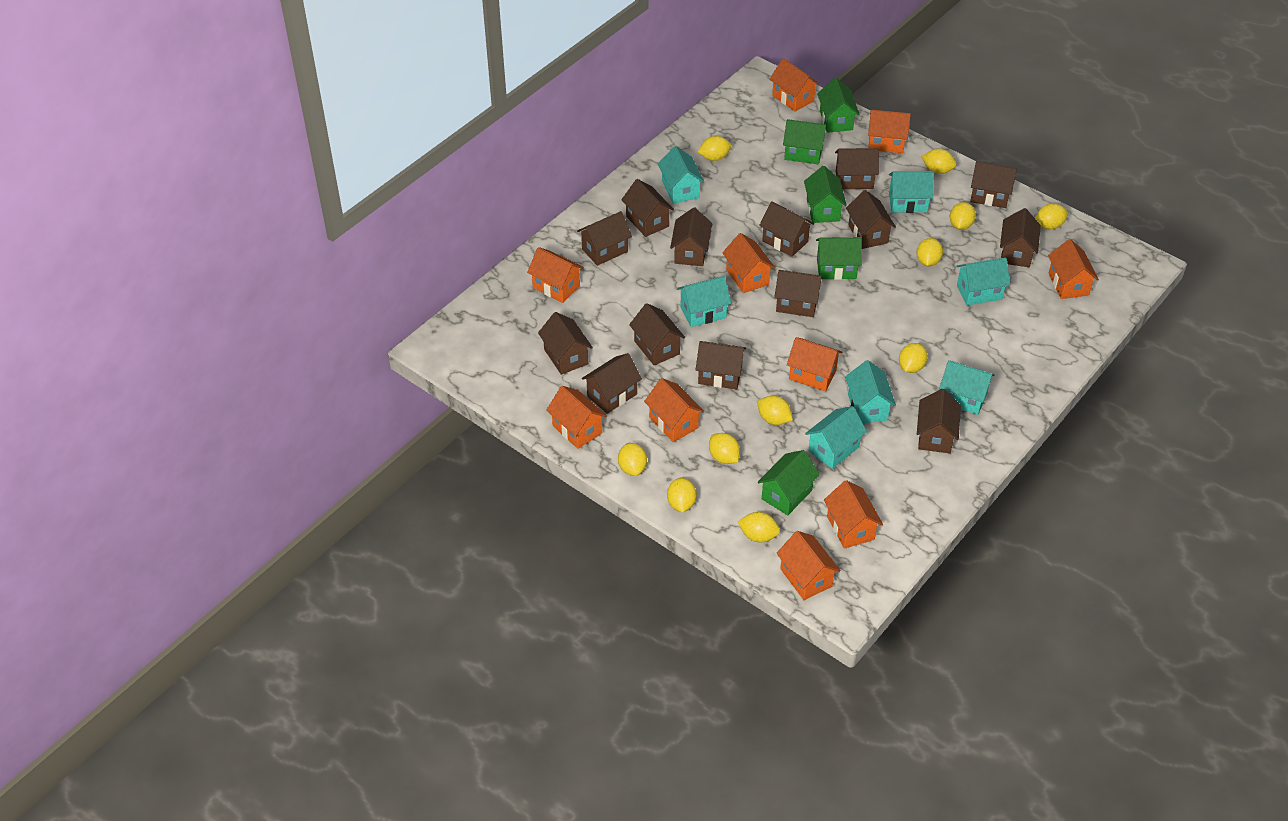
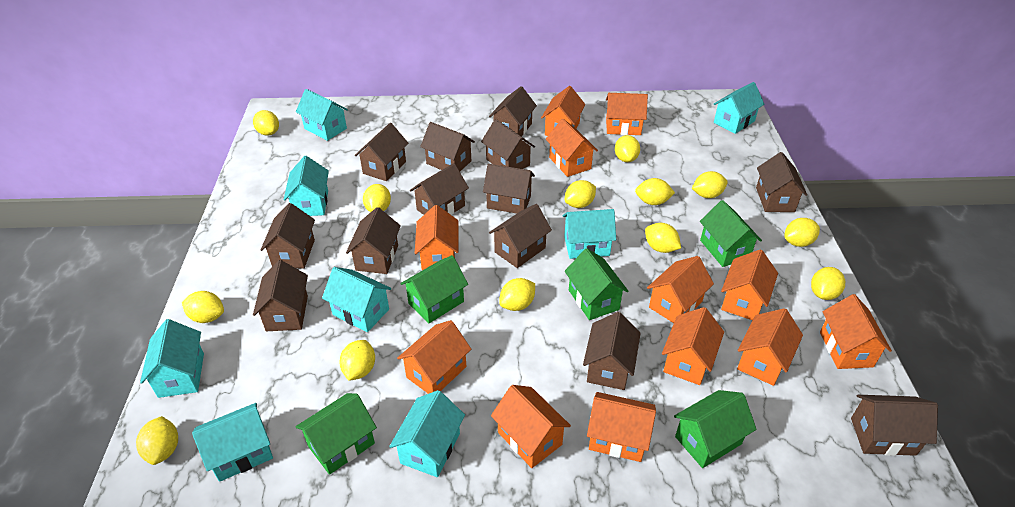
brown house: [538,312,593,375] [577,211,632,266] [582,353,642,414] [621,179,674,237] [629,303,685,365] [670,207,712,266] [696,341,746,390] [759,201,814,257] [774,270,823,317] [835,148,879,189] [846,190,896,249] [917,389,961,453] [970,161,1017,208] [1000,208,1041,267] = 14 -> [253,260,308,331] [261,203,315,269] [346,207,401,274] [355,123,409,181] [410,163,469,215] [420,122,475,171] [481,119,535,169] [483,164,535,214] [489,86,537,137] [489,204,552,268] [583,312,641,390] [756,152,807,212] [851,395,938,456] = 13
orange house: [527,247,584,303] [546,386,607,449] [644,378,704,442] [722,233,775,293] [769,58,820,112] [776,531,841,600] [787,337,842,391] [824,480,883,549] [868,110,911,153] [1048,239,1099,299] = 10 -> [397,320,471,394] [415,205,458,270] [491,385,571,468] [541,86,585,136] [546,119,598,177] [587,392,656,462] [606,93,648,135] [647,256,714,323] [662,307,724,385] [721,250,778,320] [737,308,803,386] [820,294,892,369] = 12
turquoise house: [658,146,704,204] [677,276,731,327] [805,406,867,469] [845,360,896,423] [889,171,934,213] [939,360,995,415] [956,257,1010,305] = 7 -> [140,319,204,398] [192,403,273,482] [284,156,329,216] [296,89,348,141] [322,267,391,332] [389,390,465,477] [563,209,616,259] [714,82,764,134] = 8
yellow lemon: [618,443,647,476] [667,477,697,513] [698,136,731,161] [709,433,740,464] [738,512,780,543] [758,396,793,425] [899,343,928,373] [916,238,943,267] [921,149,956,174] [950,202,976,230] [1035,204,1068,229] = 11 -> [136,416,178,465] [182,291,224,323] [253,110,279,136] [340,340,375,381] [363,184,391,212] [499,278,535,311] [565,180,596,208] [615,135,640,162] [635,178,675,205] [645,223,681,253] [692,171,728,198] [784,218,820,247] [811,267,845,300] = 13

